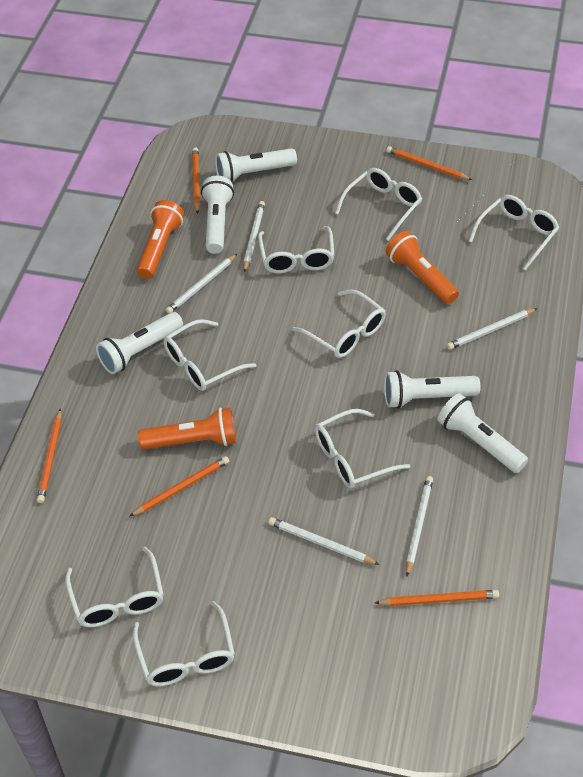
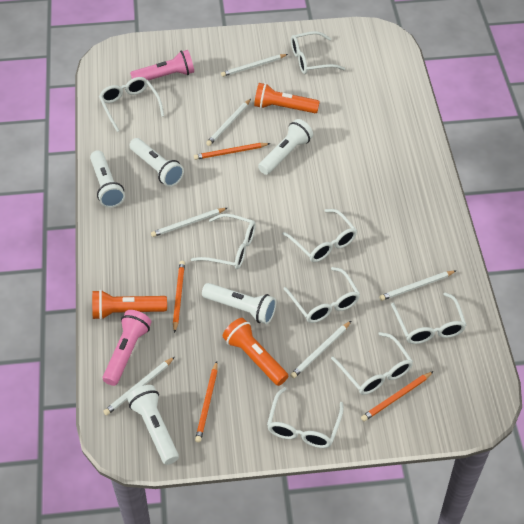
orange pencil: [37,408,62,503] [129,456,229,517] [192,147,200,214] [375,590,499,606] [386,146,472,180] = 5 -> [173,261,185,333] [194,143,270,160] [195,361,218,443] [361,371,434,421] = 4
pink flashlight: none = 0 -> [103,310,151,386] [130,50,194,80] = 2
white pencil: [166,254,237,314] [243,201,265,272] [269,517,380,565] [406,476,433,576] [447,308,537,350] = 5 -> [103,357,175,416] [151,208,227,237] [206,99,251,146] [221,54,288,77] [290,321,351,378] [379,271,456,301] = 6

